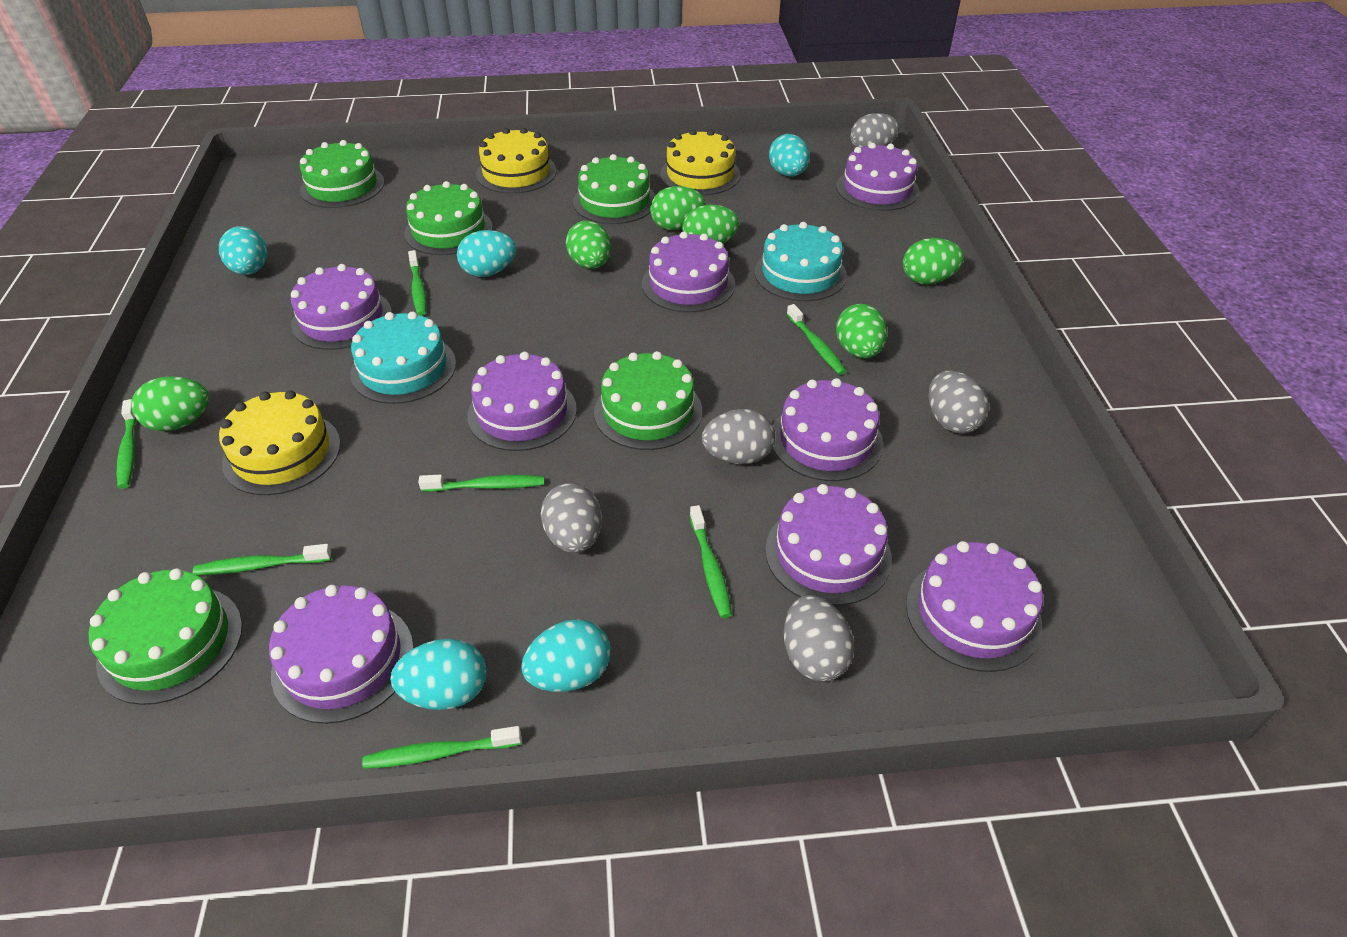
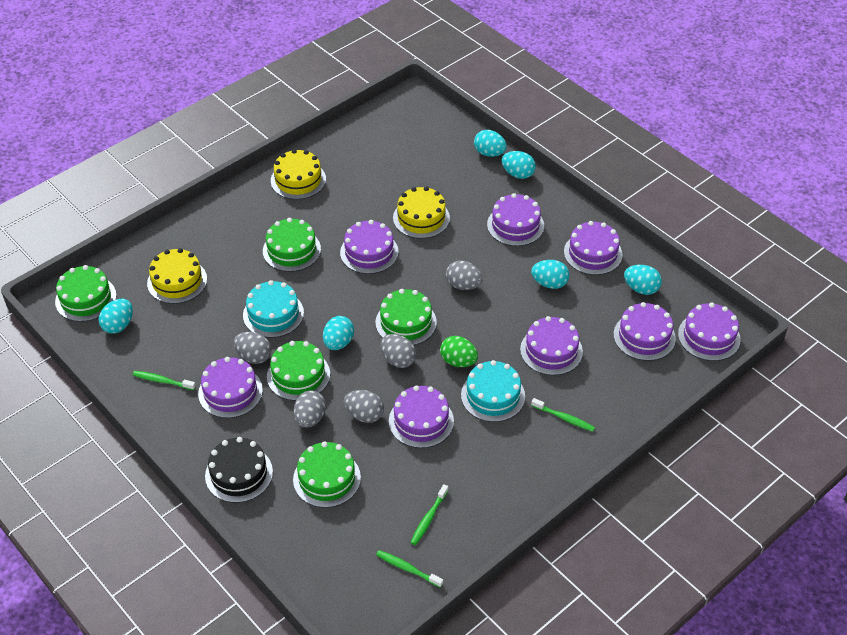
black cake: none = 0 -> [205,437,273,503] = 1
green egg: [132,376,209,431] [566,221,611,269] [650,186,706,230] [682,204,739,244] [836,304,887,358] [903,238,964,284] = 6 -> [440,336,478,367] = 1
green toothbrush: [116,399,136,489] [193,544,332,575] [362,726,521,769] [408,250,426,315] [418,475,544,492] [690,505,732,618] [787,304,846,375] = 7 -> [133,371,196,390] [376,550,443,588] [410,484,448,545] [531,398,595,432] = 4
turquoise egg: [219,226,267,275] [390,639,487,710] [457,230,517,277] [521,619,610,692] [769,134,810,176] = 5 -> [99,299,133,334] [323,316,354,350] [474,130,507,157] [501,151,536,179] [531,260,569,289] [624,265,662,295] = 6

